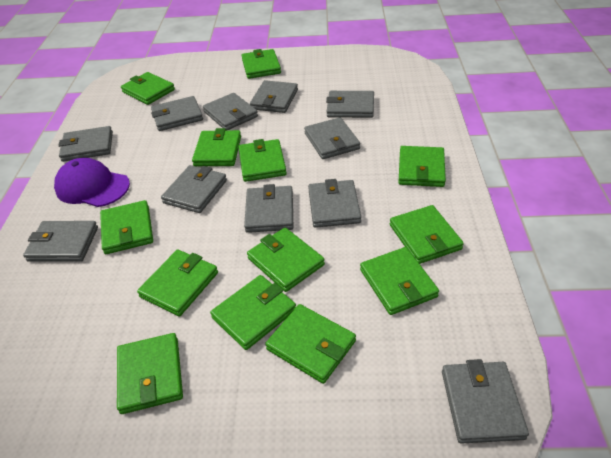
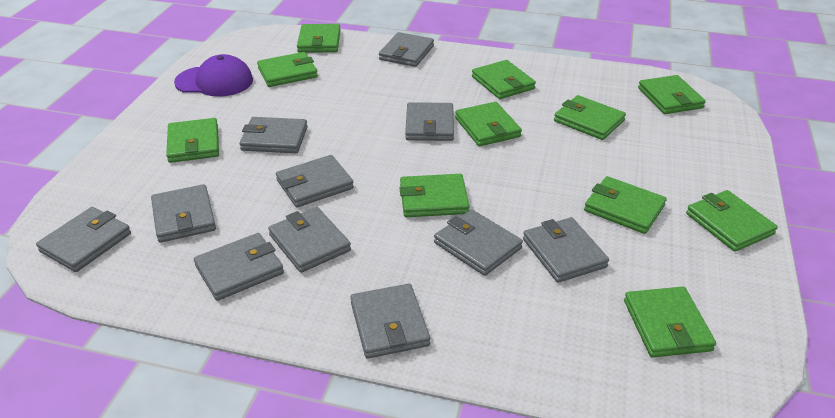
green wallet: [100,200,153,254] [117,333,183,414] [121,72,175,105] [137,250,218,317] [192,128,241,167] [210,275,296,350] [238,139,287,182] [241,49,281,79] [247,228,325,292] [265,304,356,384] [360,247,439,315] [390,205,464,264] [398,146,446,187] = 13 -> [166,118,219,163] [257,52,318,87] [297,24,341,53] [400,174,470,217] [455,102,522,146] [472,60,536,99] [554,95,626,140] [584,176,666,234] [624,287,716,357] [638,75,706,114] [686,190,778,252] = 11

